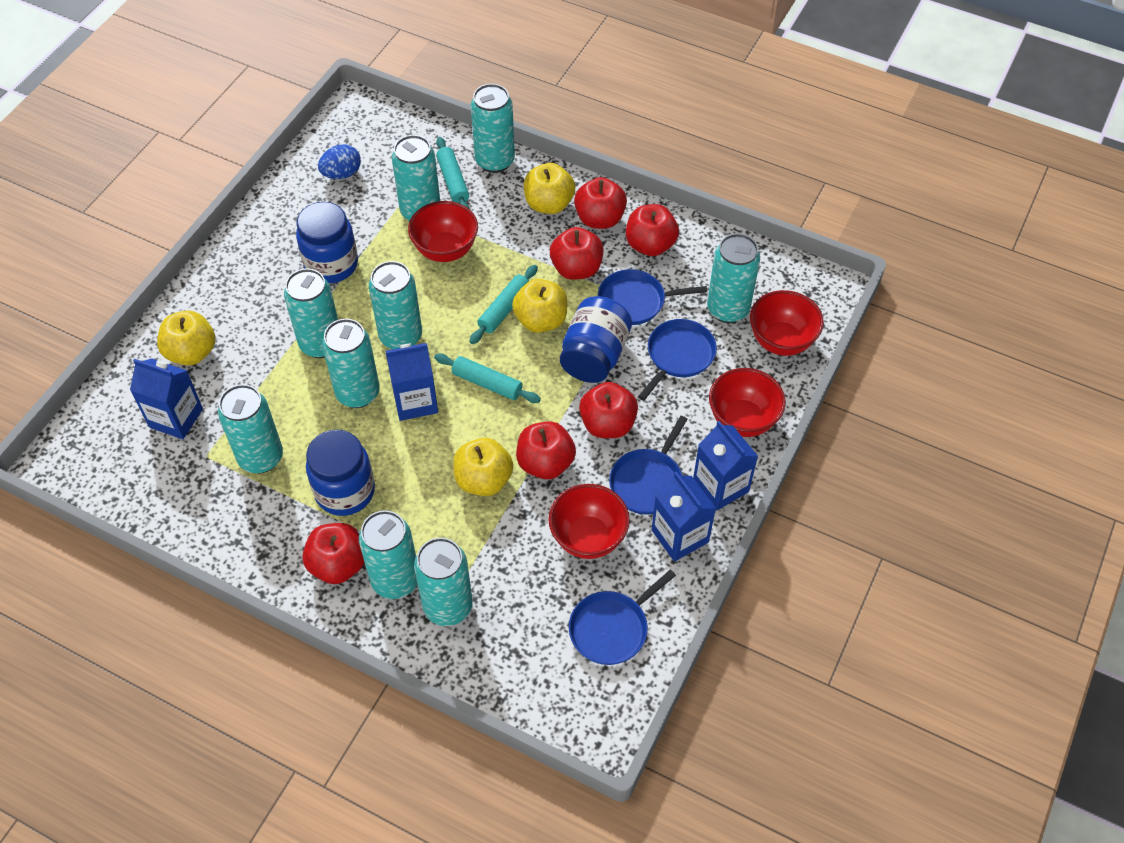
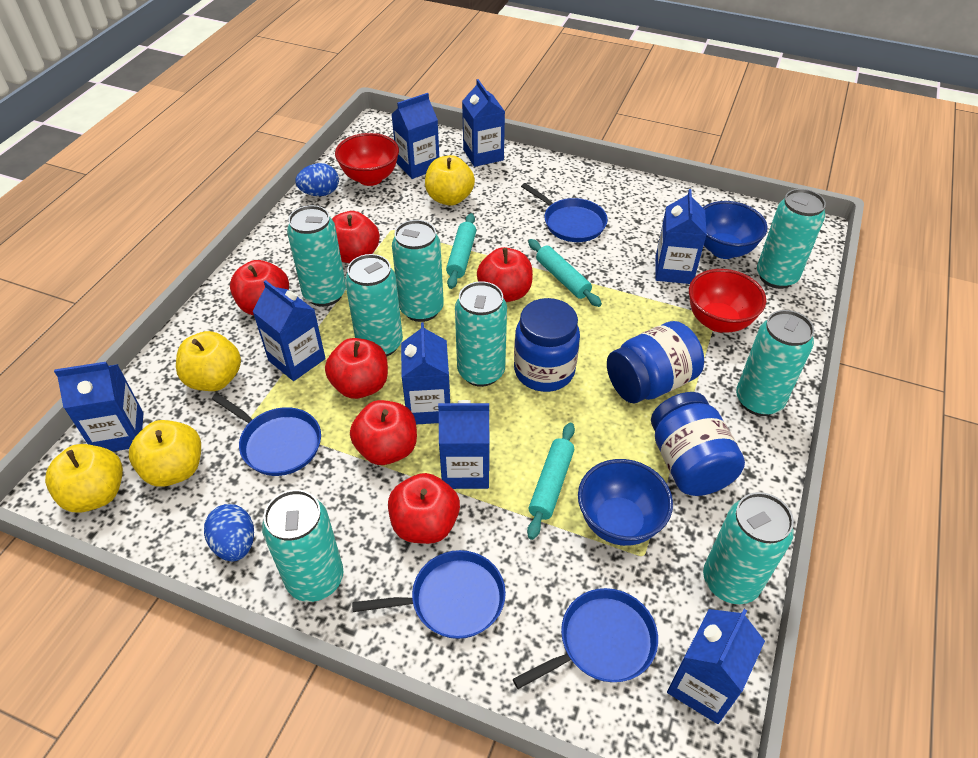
blue bowl: none = 0 -> [578,459,673,546] [703,201,768,259] = 2
blue carton: [130,358,203,439] [385,343,438,421] [651,472,716,562] [693,421,758,511] = 4 -> [54,362,143,452] [252,280,326,381] [391,93,439,179] [401,322,451,425] [438,400,490,489] [462,79,505,167] [655,189,707,284] [667,609,765,724] = 8
blue egg: [318,144,361,179] = 1 -> [204,504,254,561] [295,163,339,196] = 2
red bowl: [408,201,478,262] [548,484,630,559] [709,368,786,437] [750,290,824,356] = 4 -> [335,133,399,186] [689,269,766,332] = 2
turquoise can: [218,384,283,474] [284,268,338,358] [322,319,380,408] [359,510,417,599] [369,261,422,349] [392,135,440,221] [414,538,473,626] [471,84,515,173] [707,233,760,323] = 9 -> [262,490,343,602] [287,205,346,307] [345,254,403,357] [392,220,444,322] [455,281,507,387] [703,492,794,604] [736,310,814,416] [757,189,826,289] = 8

